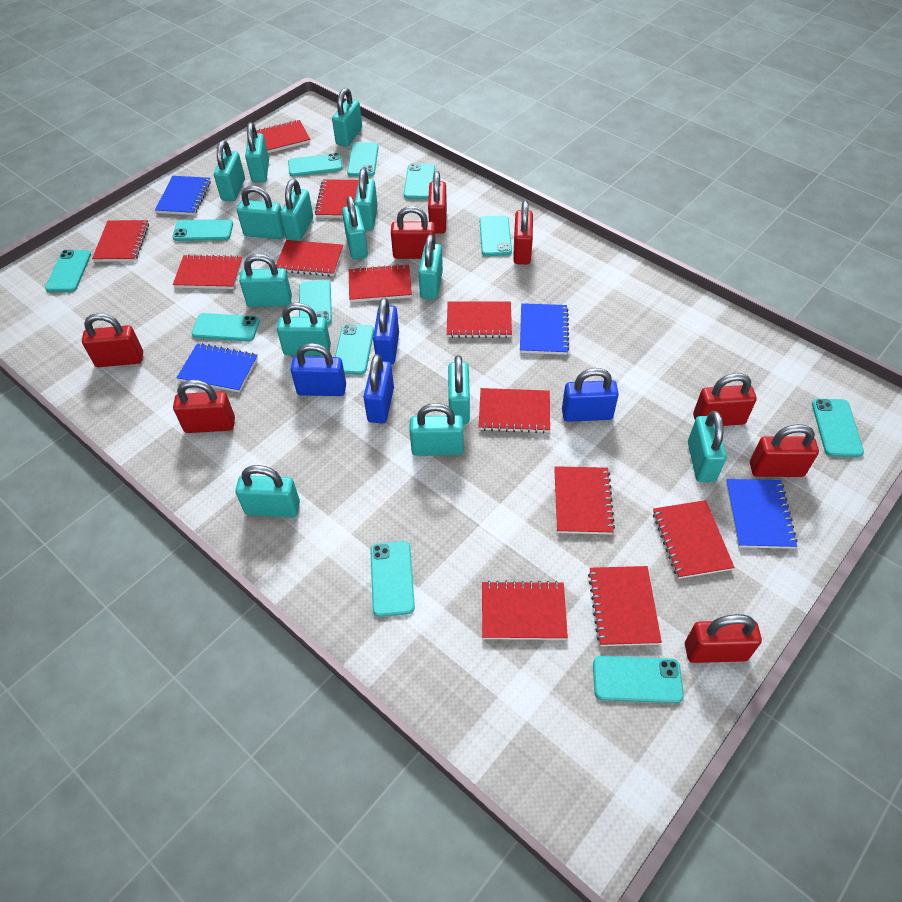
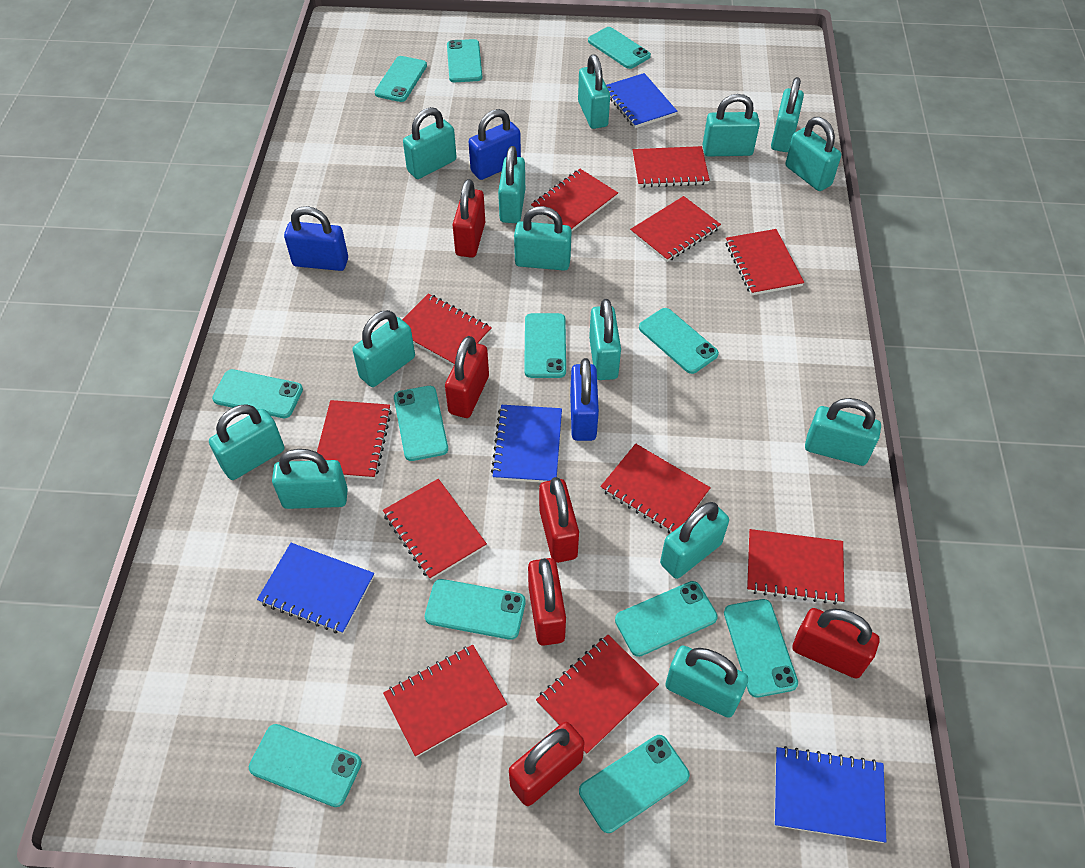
blue padlock: [290,343,346,396] [363,354,394,423] [373,297,399,365] [562,368,619,422] = 4 -> [284,206,348,271] [469,109,521,180] [570,358,599,441] = 3
red notebook: [92,220,149,262] [173,254,242,289] [256,120,310,153] [276,240,343,276] [315,179,359,218] [349,264,412,302] [447,301,512,338] [479,388,550,433] [482,580,568,640] [554,466,615,534] [588,566,662,646] [653,500,735,579] = 12 -> [317,400,392,479] [383,479,487,580] [383,645,507,757] [402,294,492,366] [531,169,618,231] [536,635,659,754] [600,444,711,533] [630,196,721,262] [632,146,710,188] [726,229,804,296] [747,529,845,605] = 11
red padlock: [82,313,143,367] [173,380,235,433] [391,206,436,259] [428,171,447,234] [513,200,533,264] [685,614,762,663] [693,373,757,426] [750,424,819,477] = 8 -> [445,336,489,418] [452,179,485,258] [509,722,585,806] [528,558,566,646] [539,477,579,563] [793,608,880,679] = 6

